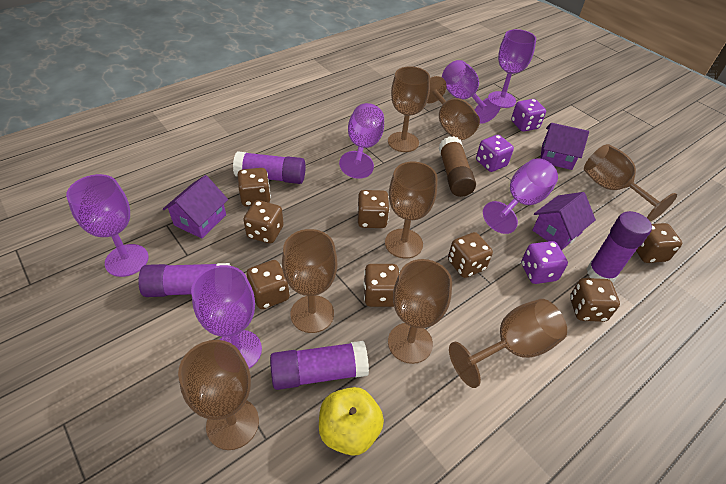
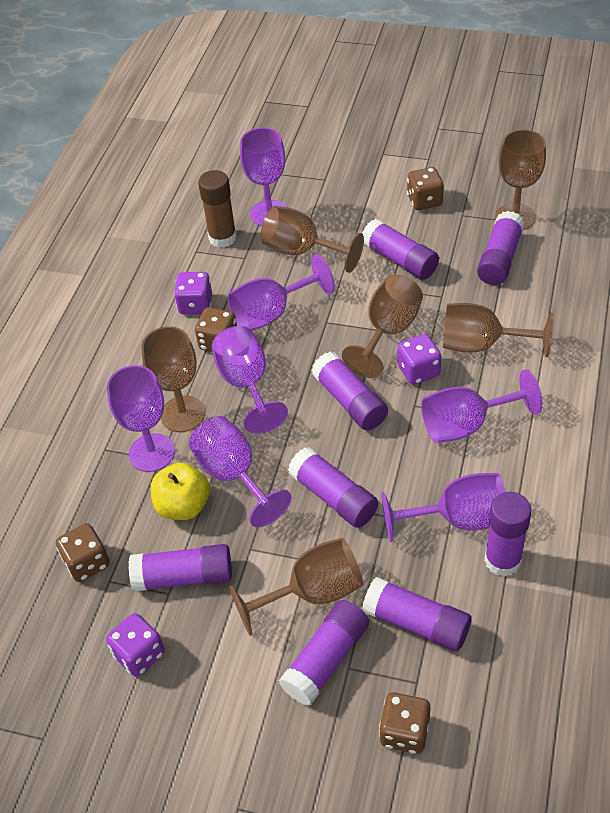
brown dice: [238,168,271,206] [244,200,284,243] [246,260,290,309] [358,190,390,228] [363,264,400,307] [448,232,493,278] [570,278,620,322] [636,223,682,263] = 8 -> [56,523,110,582] [195,307,237,352] [379,692,430,754] [407,167,444,210] = 4
brown goblet: [178,340,259,450] [282,229,337,333] [385,162,438,258] [388,66,430,152] [388,259,452,364] [427,76,480,140] [449,299,567,388] [584,144,677,221] = 8 -> [141,326,205,432] [229,538,363,636] [261,206,364,273] [342,275,423,378] [443,303,553,357] [495,129,546,230] = 6
purple glue stick: [138,263,231,297] [233,151,306,184] [270,341,369,390] [587,211,652,283] = 4 -> [129,544,232,591] [279,600,369,706] [288,447,378,528] [311,352,388,430] [362,219,439,280] [362,577,471,651] [477,211,524,285] [484,492,532,577] = 8
purple goblet: [66,174,149,277] [191,265,262,368] [339,103,384,179] [442,60,501,124] [483,158,558,234] [488,29,536,108] = 6 -> [107,365,175,472] [189,416,292,528] [212,326,288,434] [228,254,335,331] [240,128,287,226] [381,473,505,542] [421,369,542,443] = 7
purple house: [163,175,228,239] [533,192,596,250] [540,123,589,170] = 3 -> none = 0

